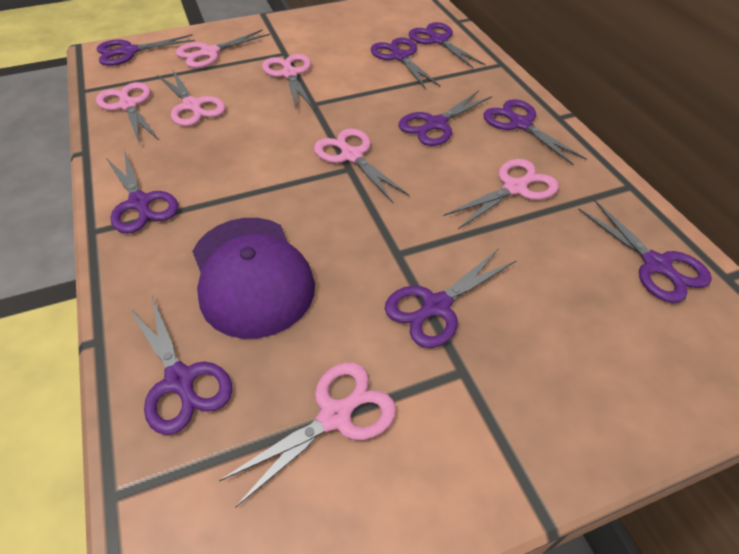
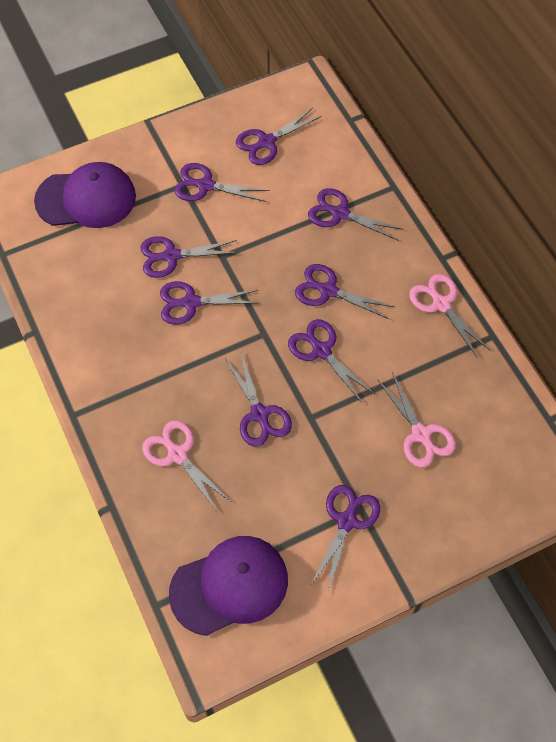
pink scissors: [96,82,159,145] [157,69,226,126] [176,29,270,68] [219,362,396,508] [262,54,314,109] [314,128,410,203] [444,159,559,229] = 7 -> [142,420,230,511] [377,372,456,467] [409,274,490,357] = 3
purple cap: [192,218,315,339] = 1 -> [34,162,136,228] [169,536,288,636] = 2

